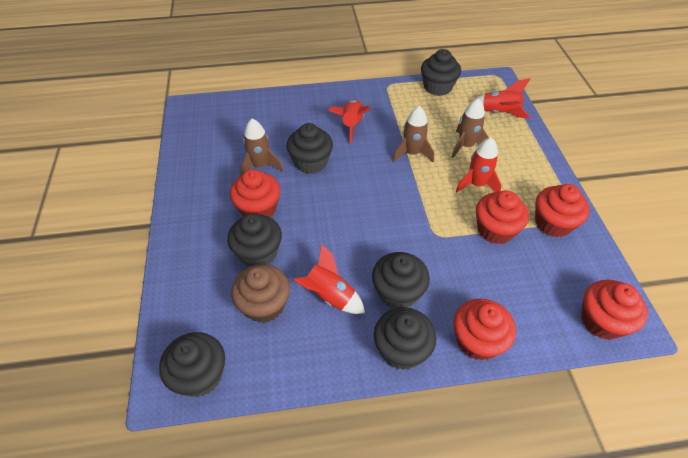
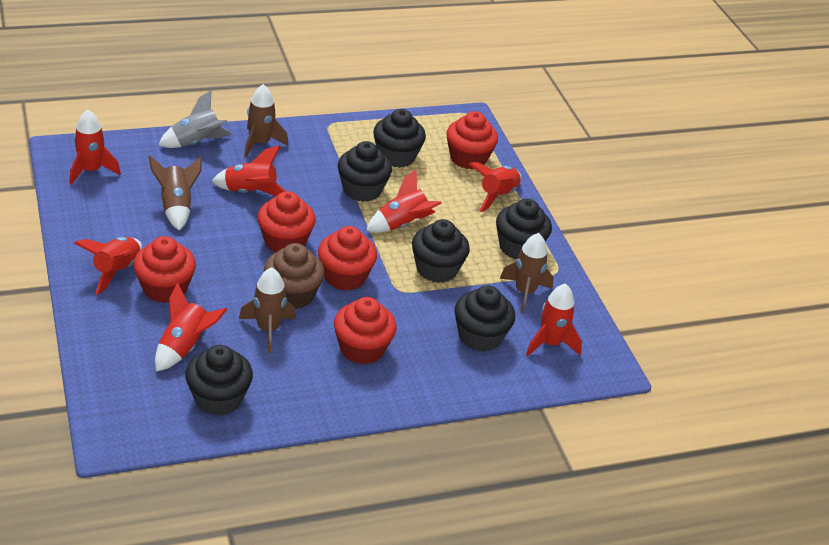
brown rocket: [240,119,283,175] [392,106,434,162] [452,98,489,158] = 3 -> [149,156,202,231] [239,267,296,353] [244,84,288,157] [500,233,554,313] = 4
grey rocket: none = 0 -> [158,90,232,148] = 1
red rocket: [294,244,365,314] [328,100,370,144] [455,137,502,193] [476,78,530,118] = 4 -> [69,110,121,185] [74,237,142,295] [155,283,228,371] [212,145,285,196] [366,169,442,233] [469,162,521,212] [526,284,582,356] = 7

